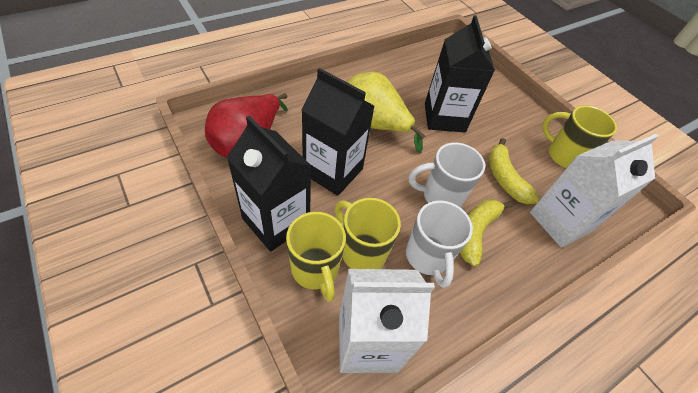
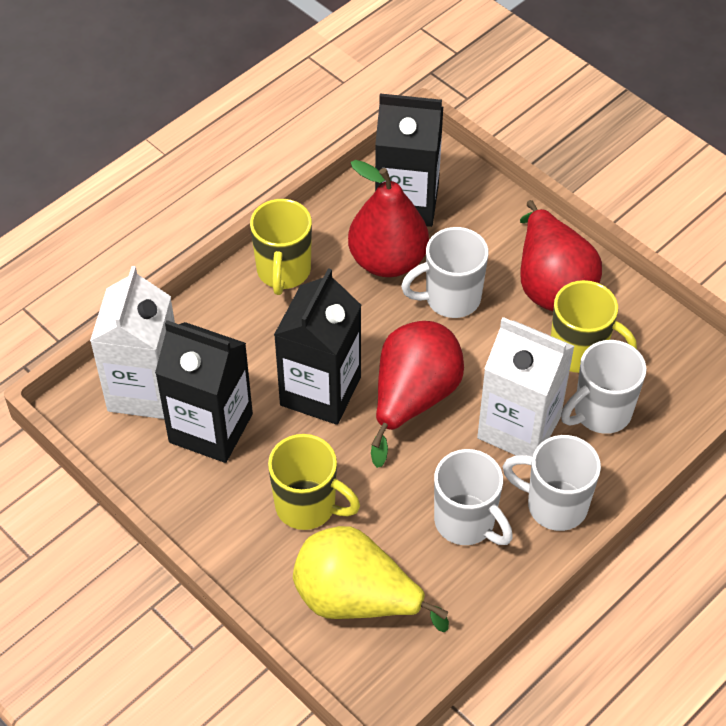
red pear: [205,93,288,157] = 1 -> [348,160,429,277] [371,321,464,468] [520,200,602,311] = 3
white mug: [406,200,473,288] [409,142,485,208] = 2 -> [401,227,489,318] [434,449,513,545] [503,435,601,531] [561,340,647,434] = 4
yellow banana: [460,199,513,267] [489,138,539,204] = 2 -> none = 0

